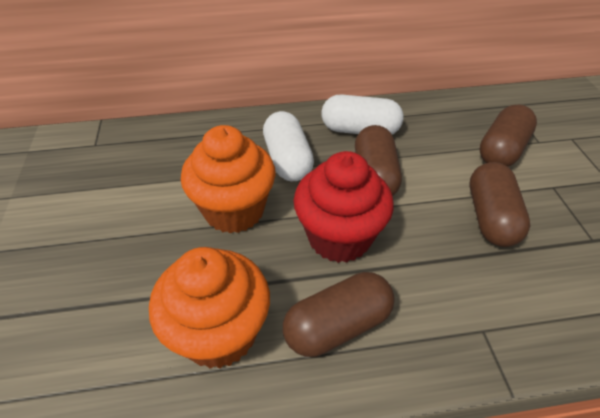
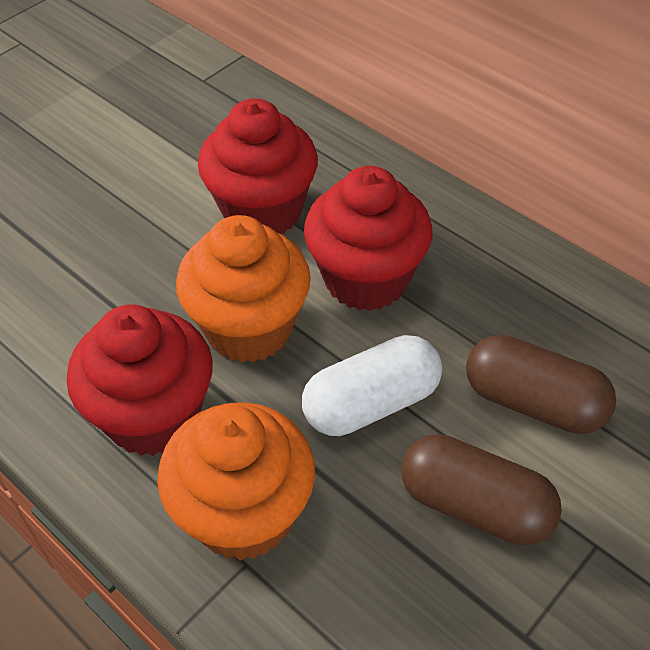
brown capsule: [283,272,395,357] [355,125,402,196] [470,162,530,247] [479,104,537,167] = 4 -> [401,434,562,545] [466,335,616,434] = 2
red cupcake: [293,151,394,263] = 1 -> [67,304,213,456] [198,98,318,234] [304,166,433,311] = 3
white capsule: [263,111,314,182] [321,94,403,135] = 2 -> [302,335,442,436] = 1

